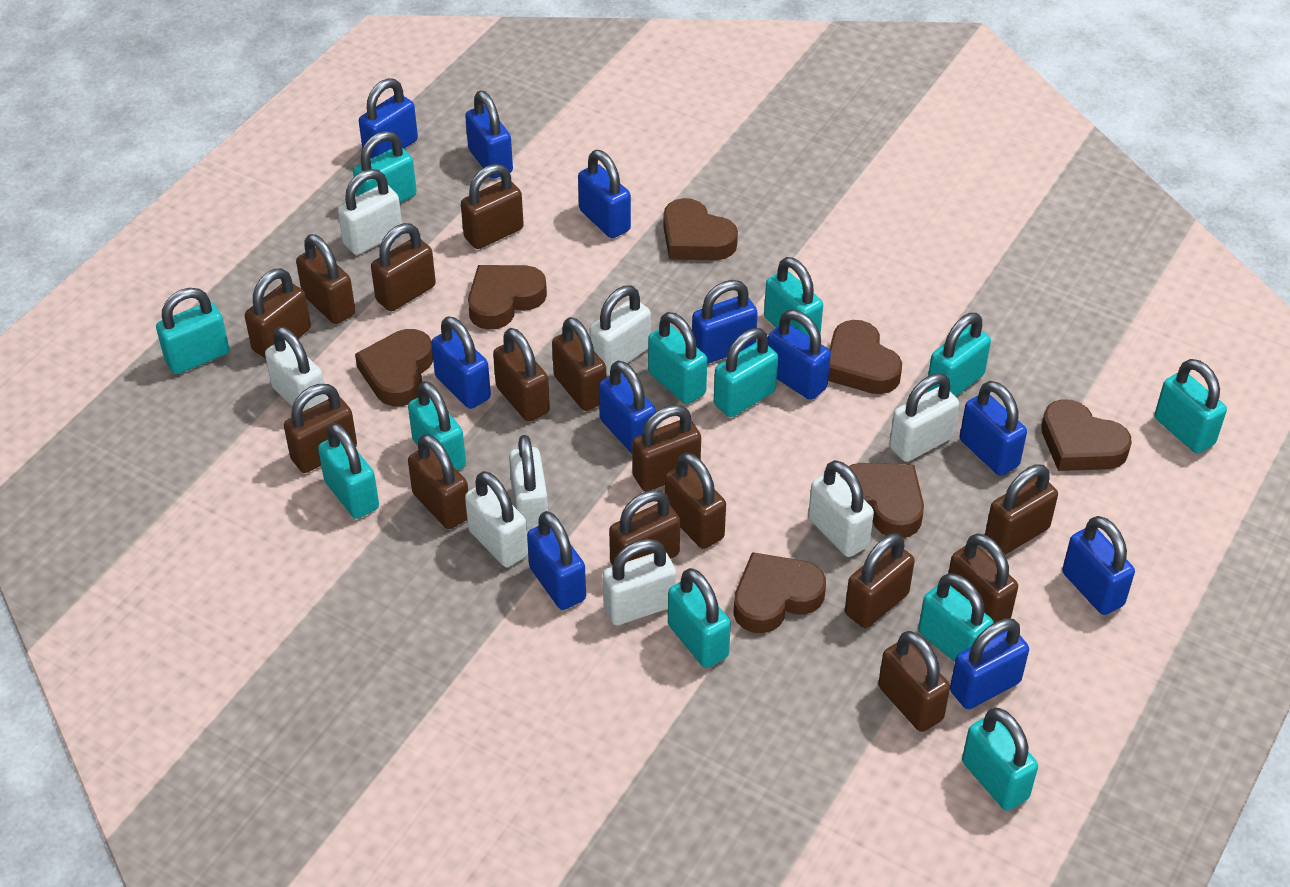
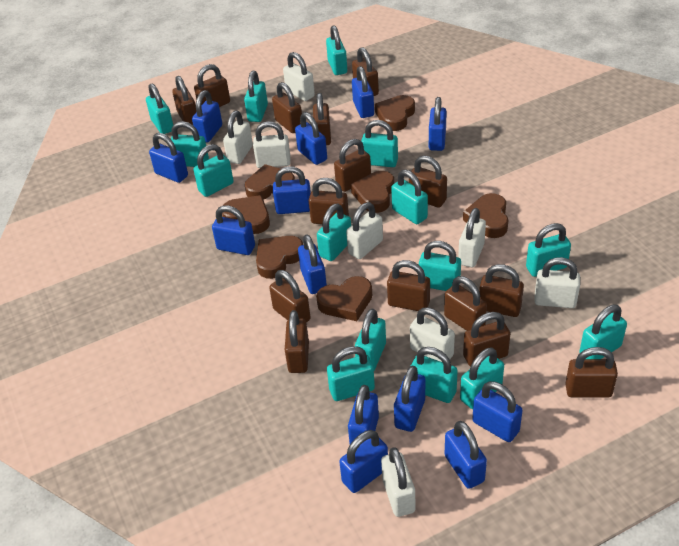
blue padlock: [359,78,418,159] [431,316,491,409] [465,91,513,179] [527,511,586,610] [578,150,631,238] [599,361,656,453] [692,280,758,364] [768,310,831,400] [950,618,1029,709] [960,381,1027,476] [1062,516,1135,615] = 11 -> [149,133,188,183] [192,90,222,143] [212,205,255,255] [273,166,311,214] [295,112,327,165] [298,234,327,294] [339,430,388,493] [348,385,379,444] [352,66,374,118] [394,366,425,432] [429,97,447,151] [445,421,487,489] [472,381,523,442] = 13
turquoise padlock: [156,288,229,374] [318,423,379,519] [353,131,417,203] [408,381,466,471] [648,312,707,404] [668,568,731,668] [714,328,778,417] [764,257,823,337] [918,573,994,662] [927,313,991,397] [962,708,1038,811] [1155,359,1227,453] = 12 -> [146,84,173,134] [171,121,209,167] [193,144,233,197] [244,71,268,122] [317,203,351,261] [326,25,347,75] [327,346,375,401] [355,309,386,370] [361,120,398,167] [391,170,428,224] [411,347,458,403] [419,241,461,291] [460,348,504,409] [526,223,571,277] [579,305,627,359] = 15

